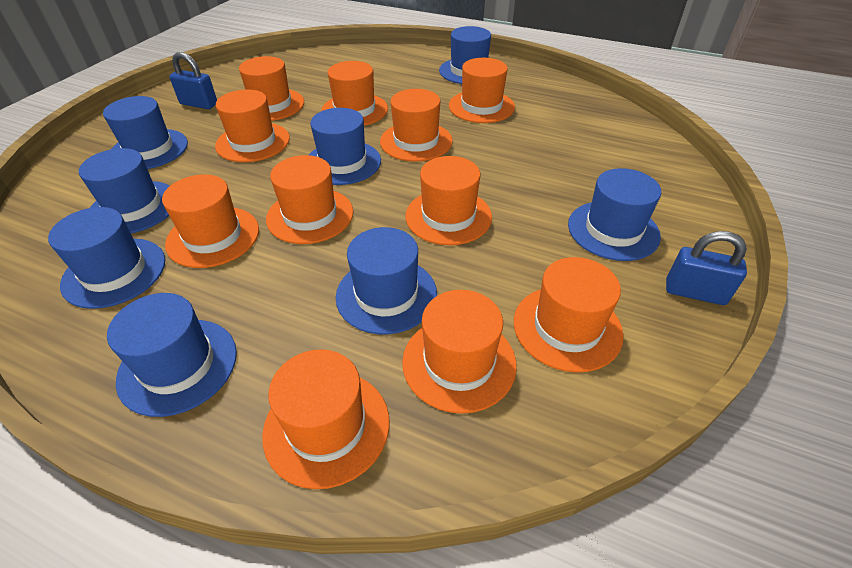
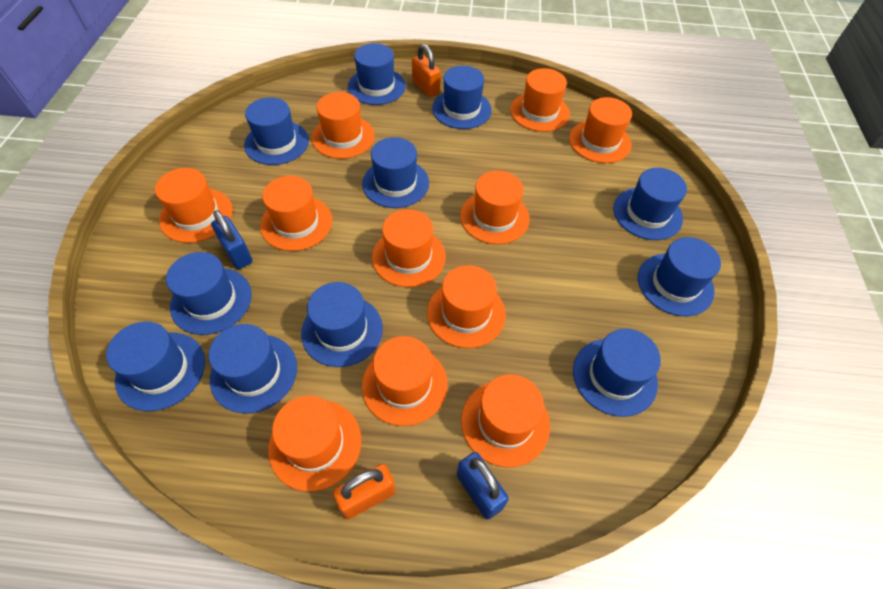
blue hat: [48,207,165,309] [79,148,170,233] [103,96,188,169] [107,293,237,417] [309,108,381,185] [336,227,437,334] [439,26,491,84] [568,168,661,261] = 8 -> [106,322,205,411] [166,252,252,335] [209,324,297,413] [244,97,309,165] [301,282,383,367] [348,43,406,105] [362,137,429,208] [432,66,492,129] [573,329,661,417] [613,168,687,240] [638,237,721,316] = 11
orange padlock: none = 0 -> [333,464,396,519] [412,44,441,97] = 2

